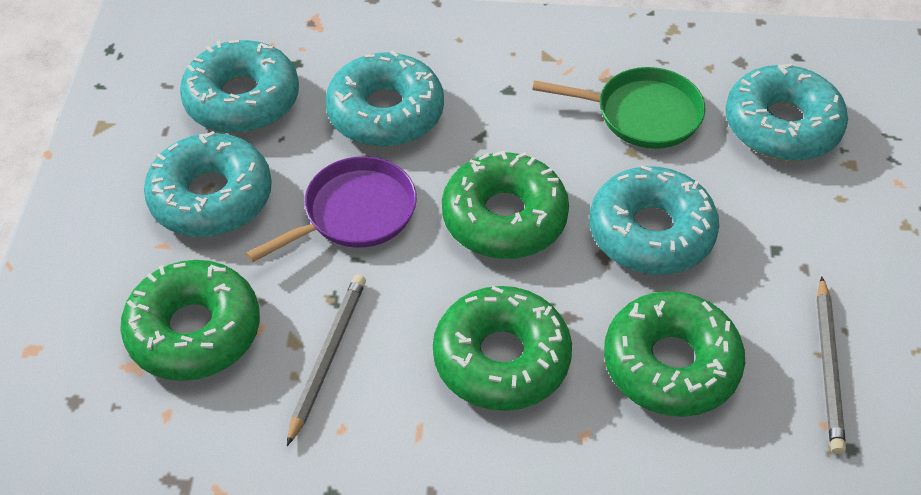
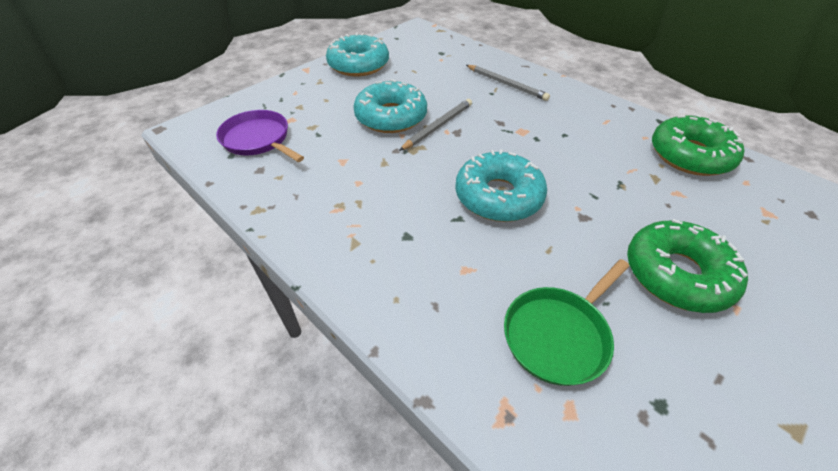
green donut: [120,260,260,381] [433,286,572,411] [442,151,569,259] [604,291,745,417] = 4 -> [627,219,748,313] [652,114,745,176] = 2
turquoise donut: [144,131,272,237] [180,40,299,134] [326,50,444,147] [590,165,719,275] [725,63,848,161] = 5 -> [326,33,389,76] [353,79,427,133] [455,149,547,222] = 3

